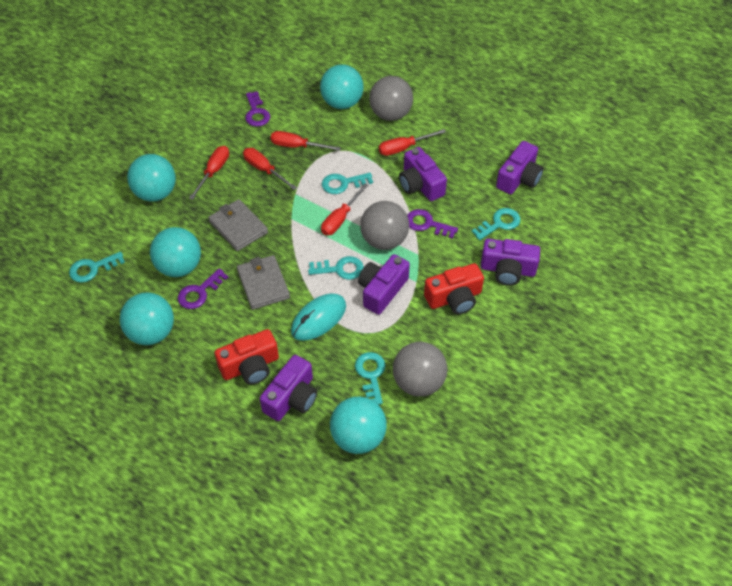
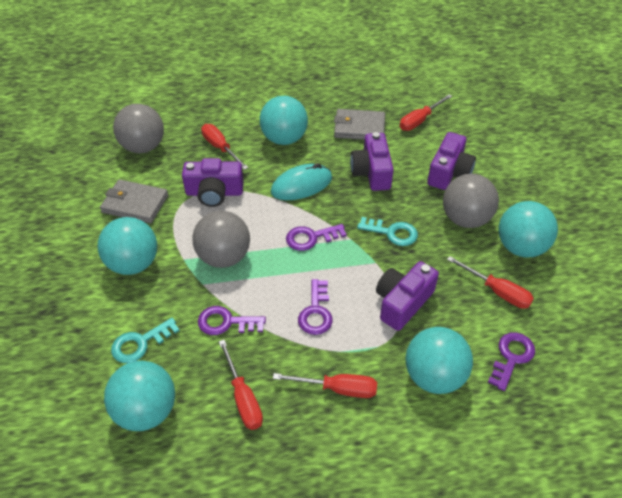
purple camera: [260,355,317,421] [358,254,410,315] [399,147,447,201] [481,239,540,286] [496,141,544,194] = 5 -> [182,158,244,207] [350,132,394,191] [376,261,439,331] [427,132,476,190] = 4
purple key: [178,268,228,309] [245,91,270,127] [407,209,458,239] = 3 -> [198,306,266,335] [286,224,347,251] [298,279,333,335] [488,332,535,391] = 4
red camera: [214,329,279,385] [424,263,484,314] = 2 -> none = 0
turquoise key: [69,251,125,283] [308,256,364,280] [322,173,373,194] [355,352,386,405] [472,208,521,240] = 5 -> [111,318,180,363] [357,217,418,246] = 2

